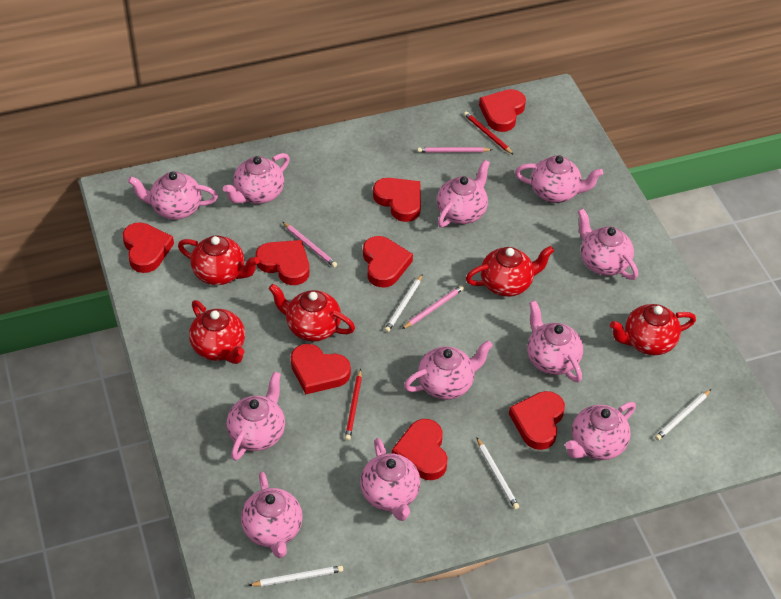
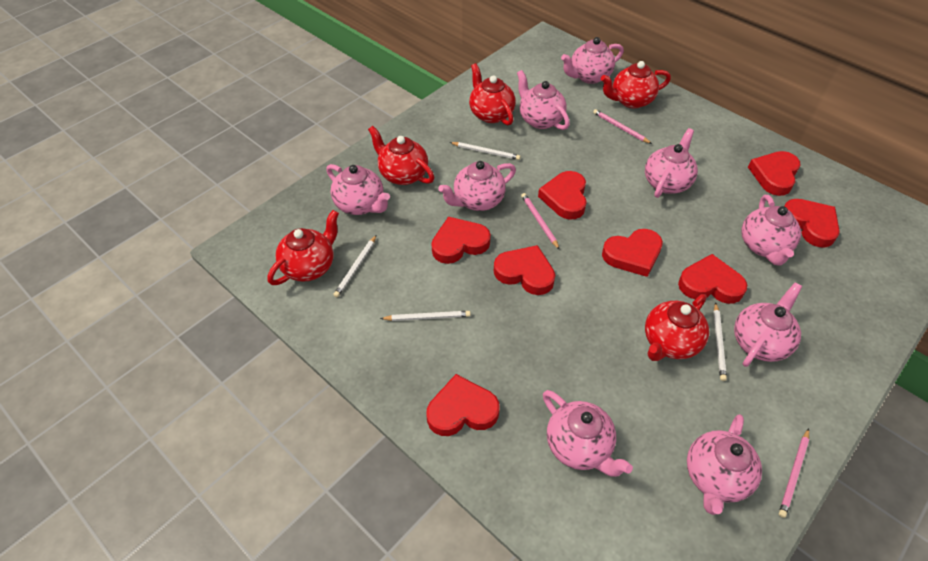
pink teapot: [128,171,218,220] [223,153,290,204] [226,372,285,461] [241,472,303,558] [360,438,420,521] [404,340,493,400] [437,160,490,227] [515,156,603,203] [527,300,583,382] [565,402,636,460] [577,208,638,280] = 11 -> [326,164,390,215] [438,161,516,211] [517,70,570,130] [543,390,633,477] [561,37,624,84] [645,128,698,198] [687,414,762,515] [734,283,802,367] [741,195,801,266] = 9
red pencil: [345,369,362,441] [464,112,514,155] = 2 -> none = 0

